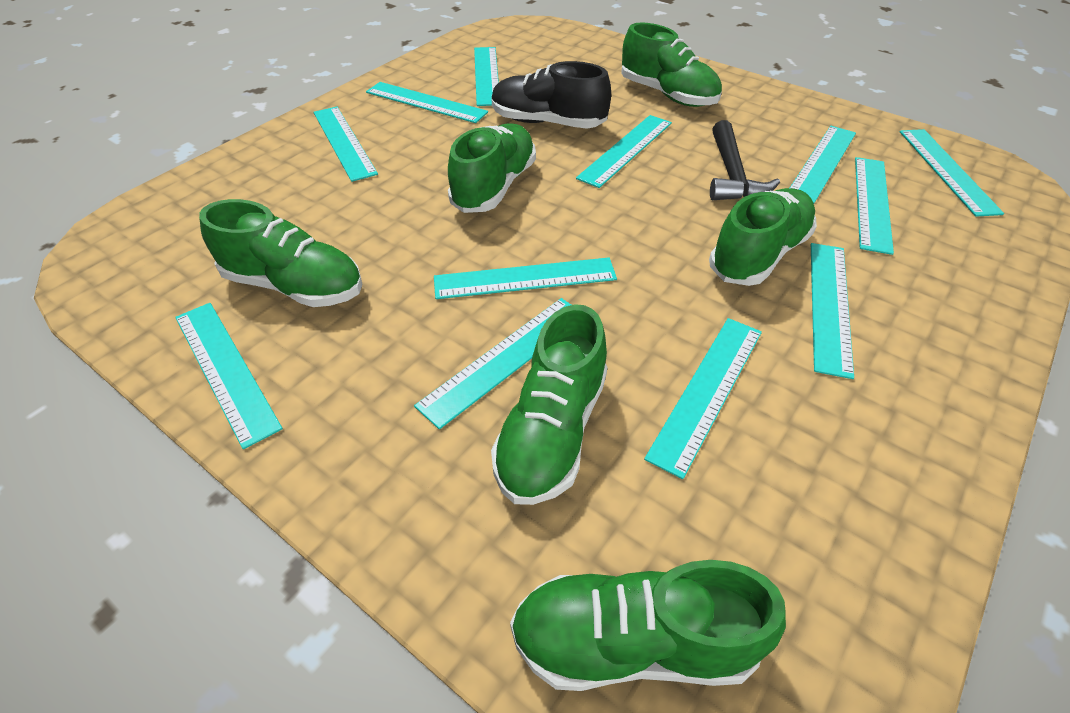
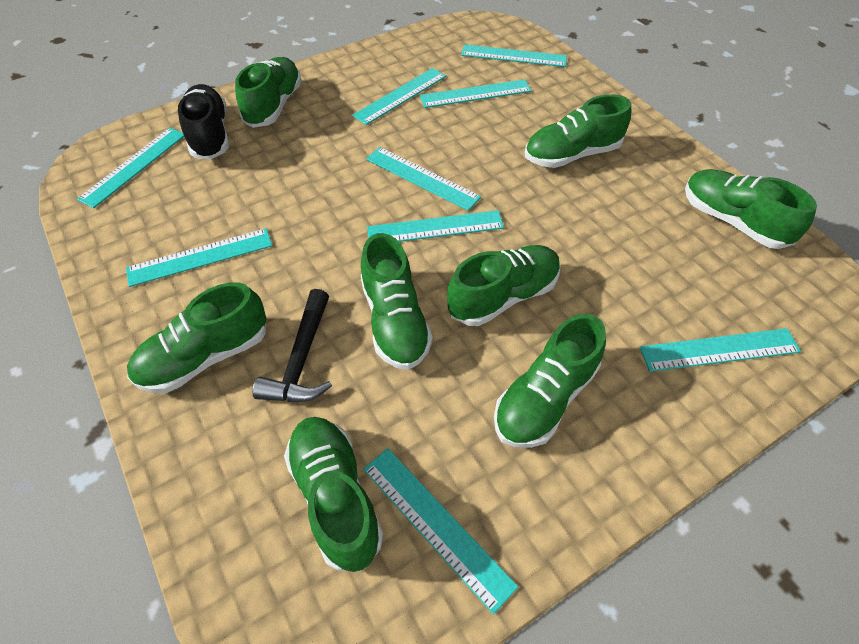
green shoe: [199,199,362,307] [448,123,536,213] [491,304,608,505] [510,560,786,691] [621,22,722,107] [709,188,817,286] = 6 -> [127,282,267,393] [235,57,302,128] [284,417,384,572] [361,233,433,370] [447,245,561,326] [494,314,606,448] [525,94,631,168] [685,169,817,249] = 8
turquoise ruler: [175,303,283,449] [313,107,378,182] [366,82,488,123] [414,298,571,429] [434,257,617,299] [474,47,499,106] [576,115,672,188] [644,318,762,479] [790,126,856,203] [811,243,854,379] [855,157,894,255] [900,129,1004,217] = 12 -> [77,128,184,208] [126,228,272,287] [352,68,446,125] [363,448,518,614] [366,147,481,211] [367,210,504,242] [420,79,532,108] [461,44,567,67] [640,328,801,372] = 9

